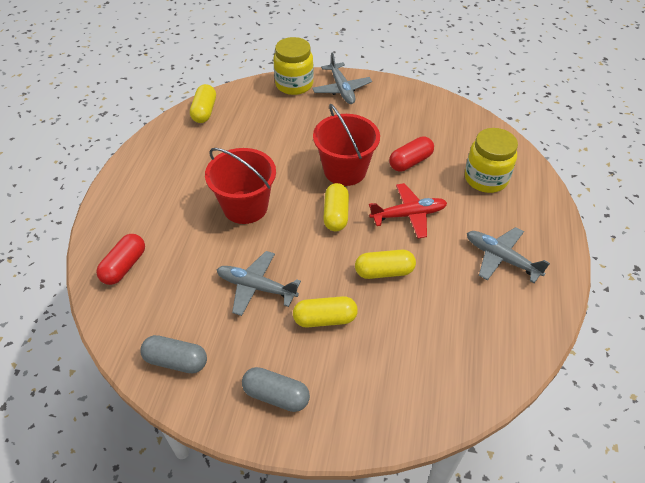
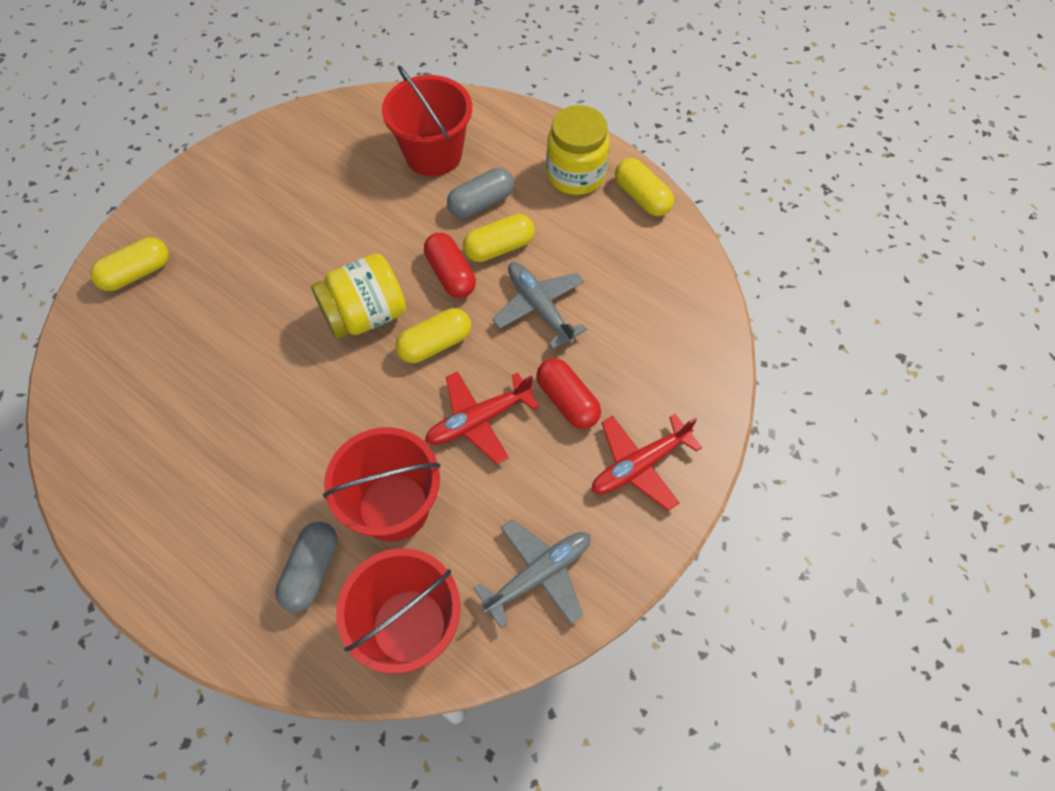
grey plane: [216,251,301,316] [312,52,372,104] [467,227,550,283] = 3 -> [474,519,590,628] [492,262,587,349] = 2
red bucket: [205,148,276,224] [313,104,380,186] = 2 -> [323,427,441,542] [336,548,461,674] [382,66,472,176] = 3
red plane: [369,183,447,238] = 1 -> [425,371,539,464] [592,414,702,511] = 2

